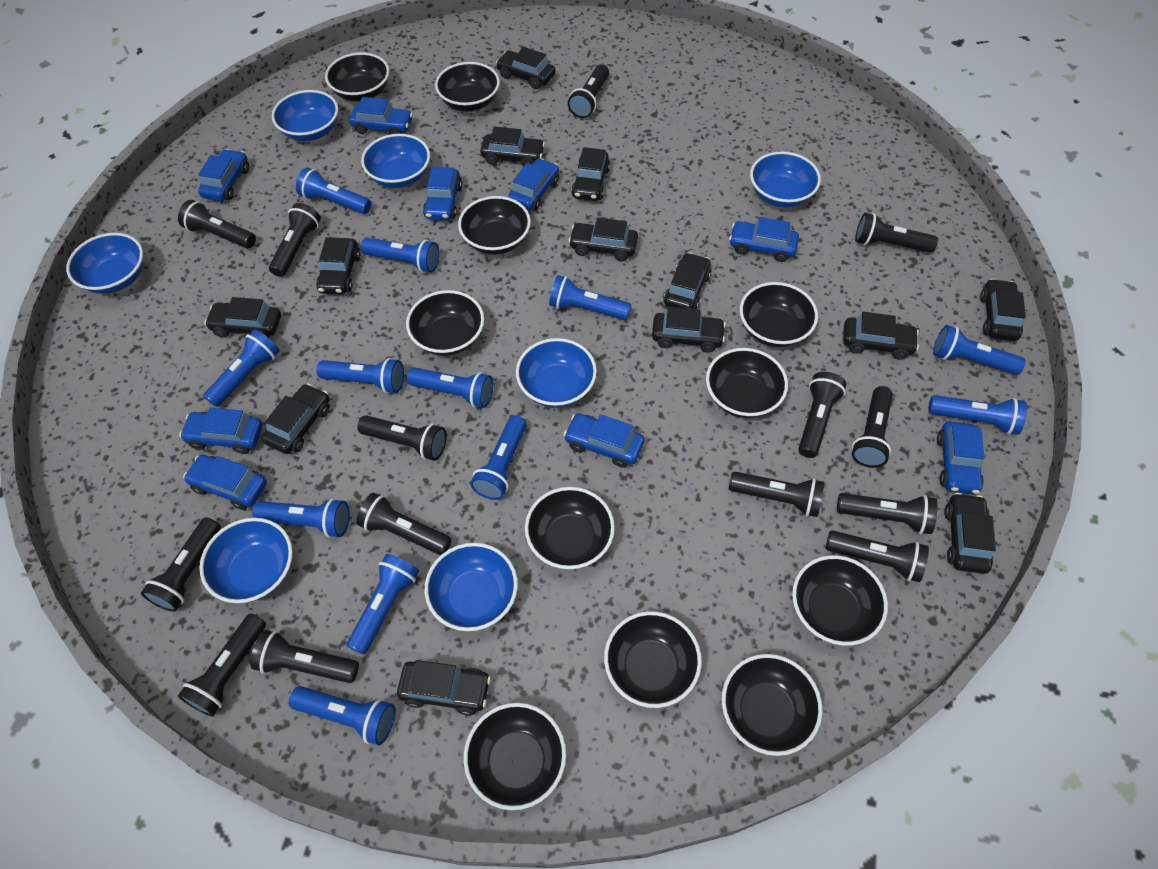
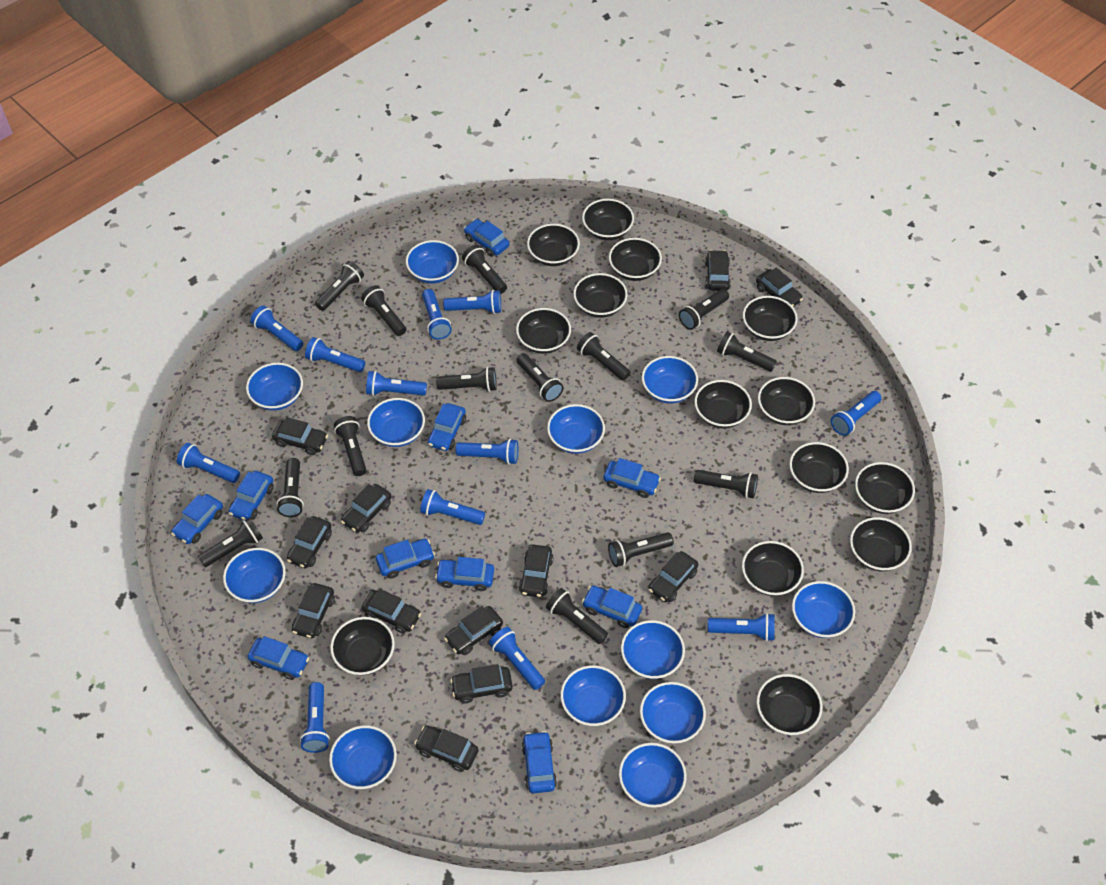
black bowl: [325,52,389,101] [406,290,484,356] [435,62,500,111] [458,196,531,255] [464,703,566,810] [525,487,615,569] [604,611,702,708] [706,348,788,418] [722,654,822,756] [740,282,818,347] [792,555,888,646] = 11 -> [330,617,395,675] [516,308,571,354] [527,224,580,266] [573,273,628,318] [582,199,634,241] [609,238,662,281] [694,380,752,428] [742,541,804,596] [743,296,798,341] [757,674,823,735] [758,377,815,425] [789,442,849,493] [850,517,912,571] [855,462,915,514] = 14
black car: [204,297,281,338] [262,383,330,454] [316,237,360,295] [397,660,491,716] [480,127,545,166] [496,47,556,89] [568,218,638,261] [571,147,610,201] [652,306,726,353] [663,252,711,309] [843,311,919,360] [944,493,996,574] [980,279,1026,341] = 13 -> [272,417,328,455] [287,516,332,568] [292,583,335,638] [341,484,392,533] [362,589,421,634] [414,726,479,772] [444,606,503,655] [450,664,513,704] [519,544,554,598] [648,551,698,602] [705,250,731,291] [756,268,803,307] = 12
blue bowl: [66,233,143,294] [200,518,293,603] [272,90,338,141] [361,134,430,188] [425,543,518,631] [516,338,597,408] [750,152,821,207] = 7 -> [223,548,286,603] [246,363,303,411] [329,725,397,789] [367,398,425,447] [406,240,459,284] [547,404,605,454] [561,665,626,726] [619,743,687,808] [621,620,685,679] [640,682,706,743] [642,356,698,403] [792,581,855,638] = 12
blue car: [179,408,263,454] [183,455,267,510] [198,149,249,201] [349,97,413,134] [423,167,462,220] [508,158,559,211] [564,413,644,468] [729,217,799,262] [937,422,985,495] = 9 -> [171,494,223,544] [229,471,274,520] [248,636,309,680] [376,539,435,579] [428,403,466,451] [435,557,494,591] [464,219,510,257] [522,731,557,793] [582,586,642,628] [604,458,661,498] = 10

